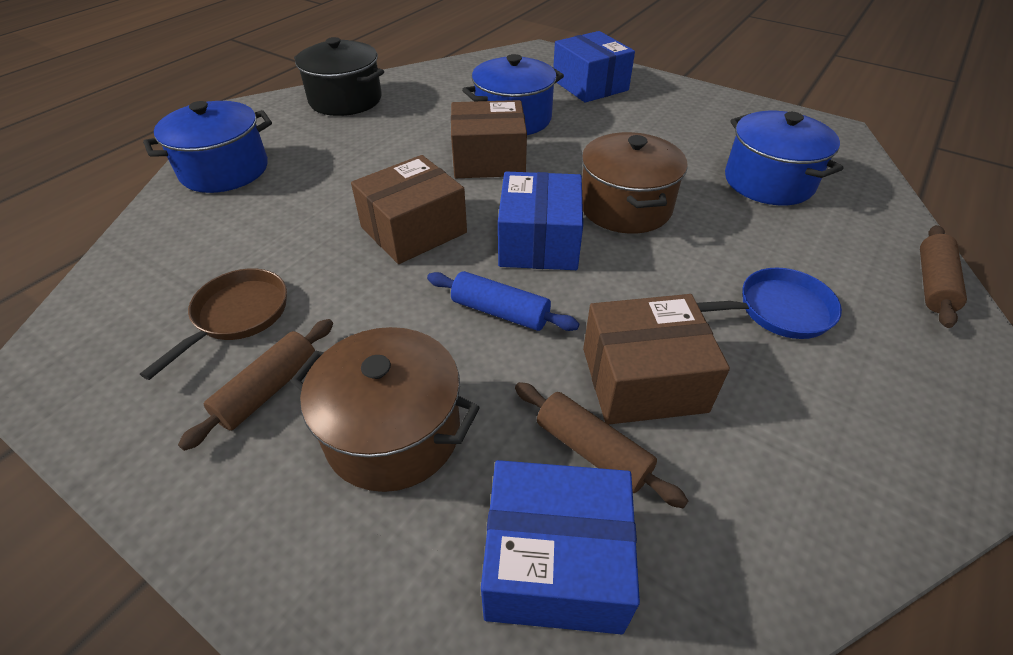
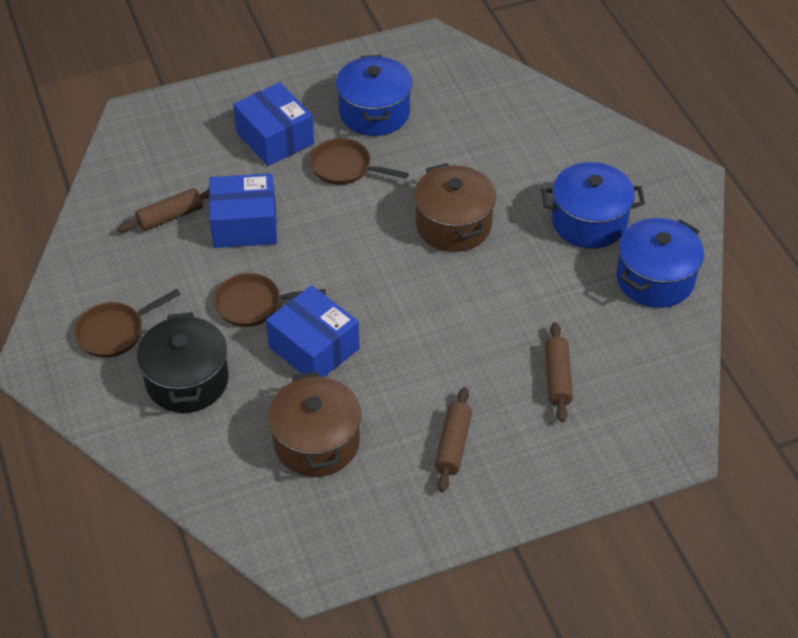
blue pan: [697,268,842,339] = 1 -> none = 0
blue rolling pin: [427,271,579,331] = 1 -> none = 0
brown box: [351,155,467,264] [451,100,527,178] [583,294,730,425] = 3 -> none = 0
brown pan: [140,268,287,380] = 1 -> [74,289,181,358] [214,273,326,327] [310,138,409,185] = 3

